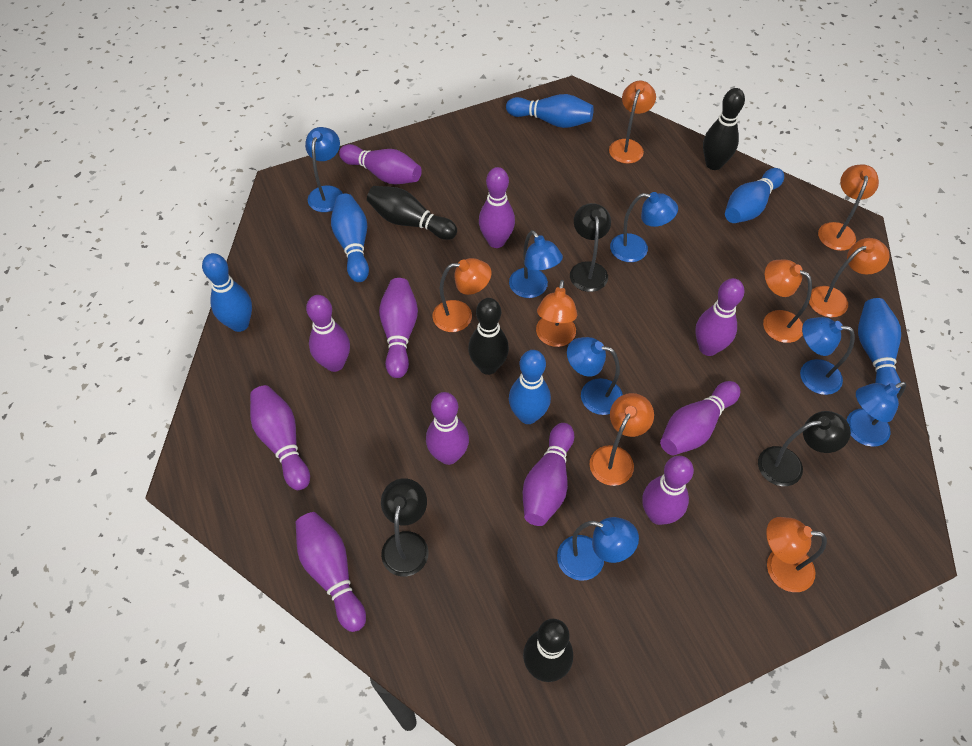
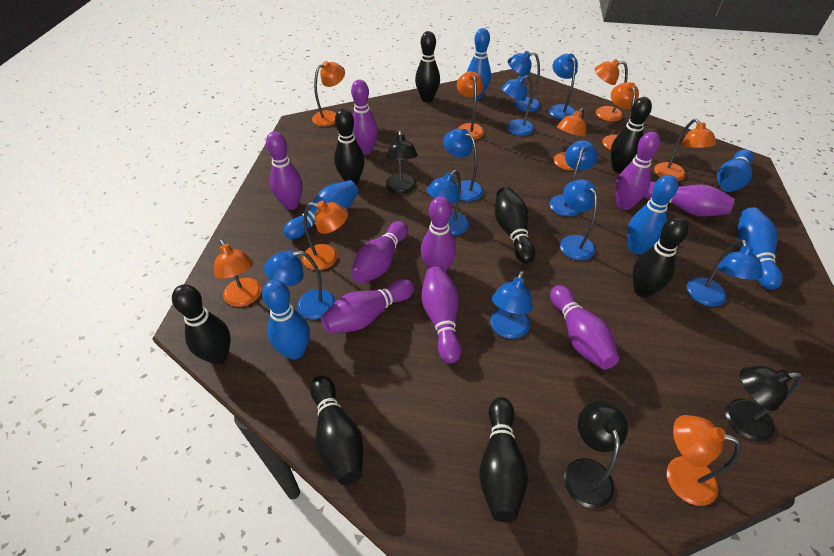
black bowling pin: [367,186,457,240] [468,298,509,375] [523,619,573,682] [703,88,745,170] = 4 -> [172,284,231,364] [310,375,363,485] [334,108,365,184] [415,31,440,102] [479,397,528,522] [495,187,535,264] [610,97,652,173] [633,217,689,297] = 8
blue lamp: [305,127,343,212] [509,230,563,298] [557,517,639,581] [567,337,623,415] [610,192,678,262] [800,317,855,395] [847,382,906,447] = 7 -> [264,250,335,319] [426,170,469,235] [443,129,483,201] [490,271,533,339] [501,75,534,136] [508,51,540,112] [549,54,578,120] [550,140,598,217] [560,179,597,260] [687,239,763,307] = 10
orange lamp: [432,258,491,332] [536,280,577,347] [590,393,654,486] [609,80,656,164] [763,260,812,343] [766,517,827,592] [809,238,890,317] [818,164,879,251] = 8 -> [214,239,261,307] [302,201,348,270] [312,61,345,126] [457,71,484,140] [554,108,586,171] [594,59,628,122] [602,82,639,150] [654,119,716,181] [667,415,741,506] = 9
purple bowling pin: [250,385,310,490] [296,512,366,632] [306,295,350,372] [339,144,422,184] [379,278,418,378] [426,392,469,465] [479,167,515,248] [523,423,574,526] [642,456,694,525] [660,381,740,455] [695,278,744,356] = 11 -> [266,131,303,210] [321,279,414,333] [351,80,378,155] [351,221,408,284] [421,196,456,272] [421,266,461,363] [550,285,619,370] [615,132,660,210] [644,181,735,217] = 9

